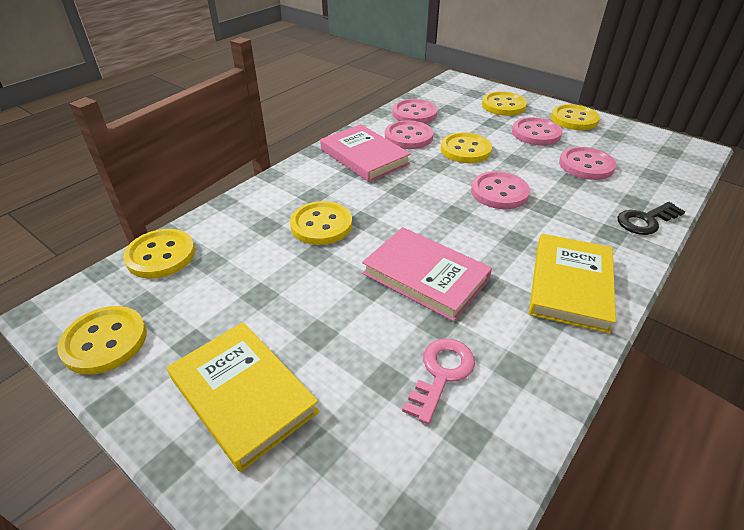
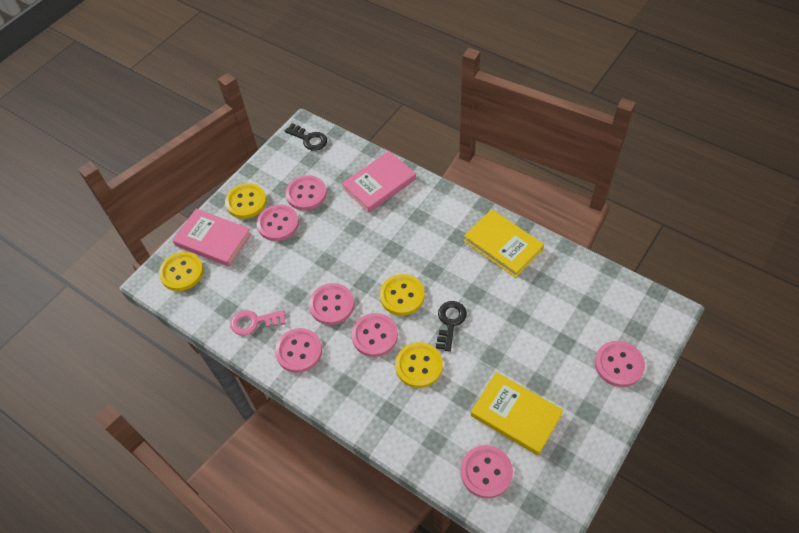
black key: [618,202,685,235] = 1 -> [285,123,327,151] [436,301,467,351] = 2
pink button: [385,120,434,149] [392,99,437,123] [471,171,530,209] [512,117,562,145] [559,147,616,180] = 5 -> [257,204,299,241] [275,328,322,373] [286,175,327,211] [309,283,354,325] [351,313,398,357] [461,445,513,498] [595,341,645,387] = 7
yellow button: [57,306,147,375] [123,229,195,278] [290,201,352,245] [441,133,492,163] [482,92,527,116] [551,104,600,130] = 6 -> [159,252,204,291] [225,183,267,219] [380,274,425,316] [395,342,443,388] = 4

